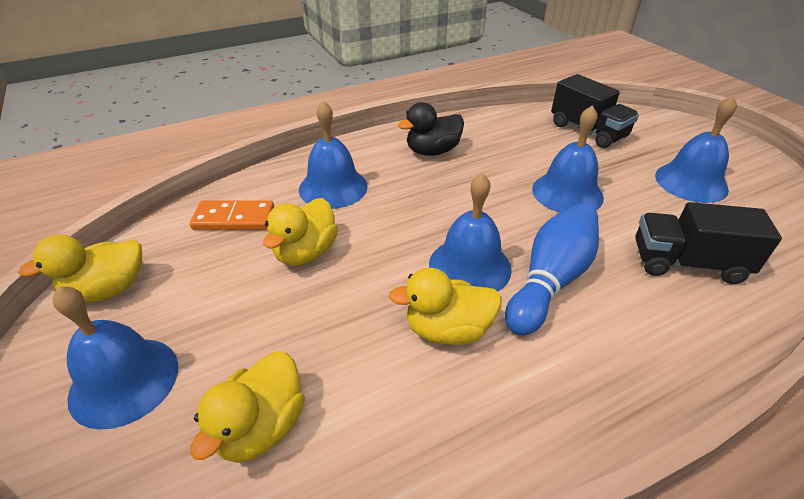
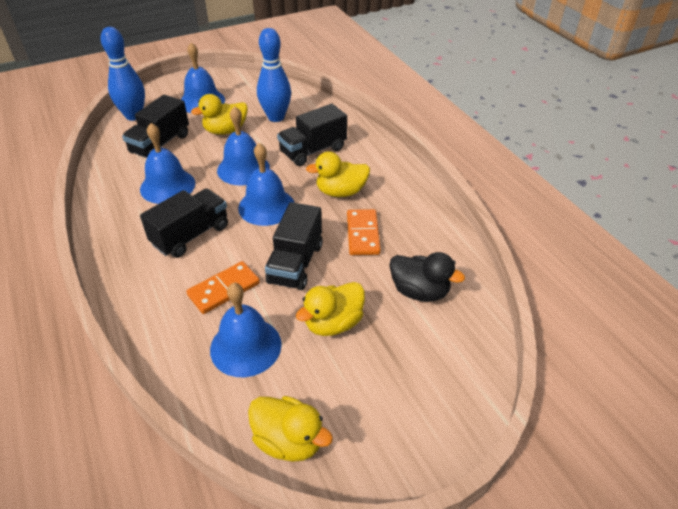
black truck: [551,74,639,148] [635,202,782,284] = 2 -> [122,95,189,158] [140,188,228,258] [265,202,323,290] [277,104,347,166] = 4
blue bowling pin: [505,203,599,336] = 1 -> [101,27,145,121] [257,28,291,122] = 2
orange domino: [190,200,274,230] = 1 -> [186,261,260,314] [347,209,381,255] = 2

